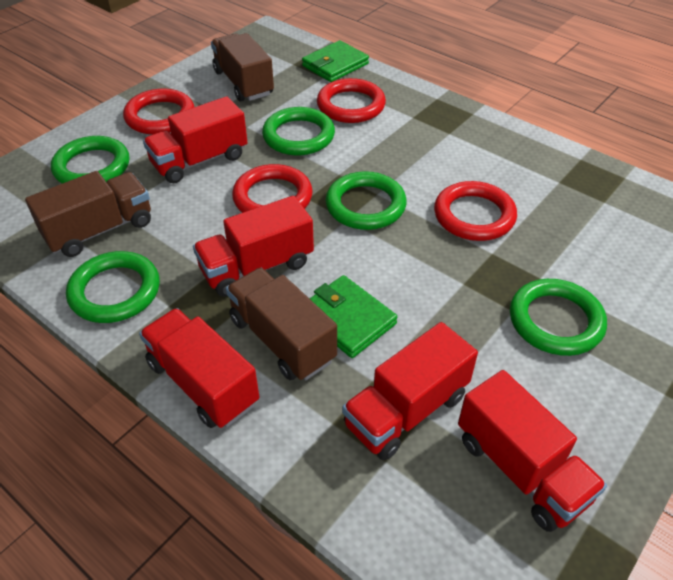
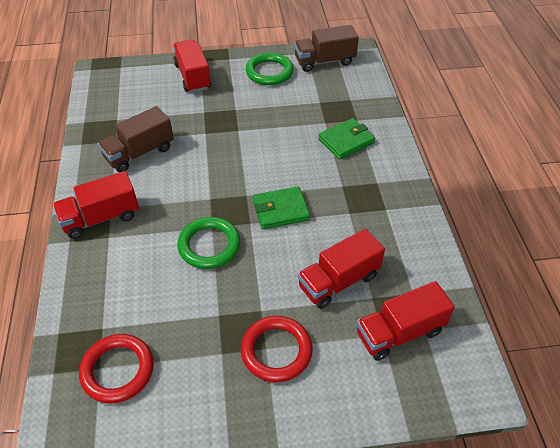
brown truck: [25,171,151,257] [211,33,274,101] [226,268,337,380] = 3 -> [98,106,174,172] [294,25,359,72] = 2
green ring: [51,136,129,184] [66,251,160,323] [262,107,335,155] [325,171,407,230] [510,279,607,356] = 5 -> [177,217,240,269] [246,52,294,85] = 2
red ring: [123,89,194,135] [232,164,312,213] [317,78,386,123] [434,181,517,241] = 4 -> [79,334,154,403] [241,316,313,382] = 2
red truck: [139,308,259,428] [143,96,248,183] [193,196,314,297] [342,322,478,460] [458,370,607,532] = 5 -> [53,171,139,239] [173,39,211,93] [298,229,385,309] [357,281,455,361] = 4

